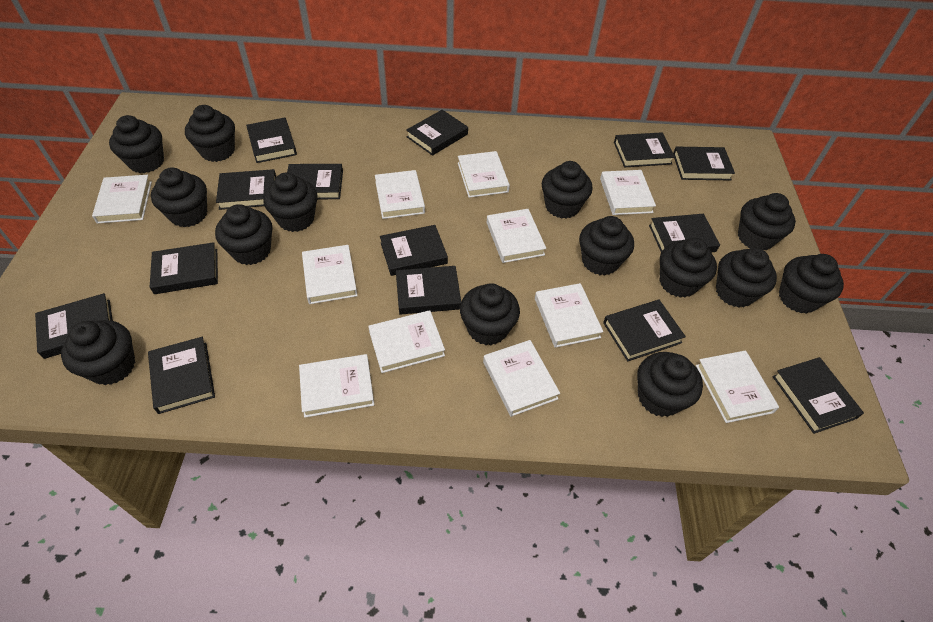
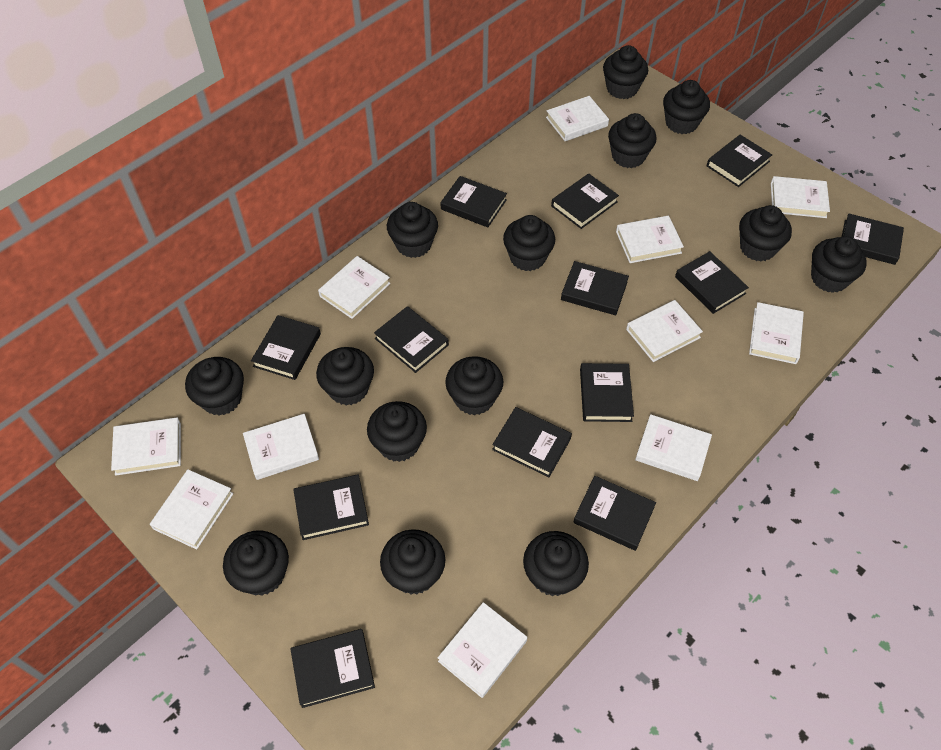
black book: [35,293,113,359] [148,337,215,414] [150,242,218,294] [216,169,276,210] [246,118,297,163] [287,164,343,199] [380,225,448,276] [396,266,461,315] [406,110,468,156] [603,300,686,361] [614,132,675,167] [649,214,720,252] [673,147,735,180] [772,357,864,434] = 14 -> [251,315,321,380] [290,629,375,708] [293,474,369,540] [374,306,449,373] [441,176,507,227] [492,407,572,477] [551,173,619,229] [561,261,629,315] [573,476,656,551] [580,363,634,422] [675,251,749,314] [707,135,772,187] [842,213,904,265] = 13

